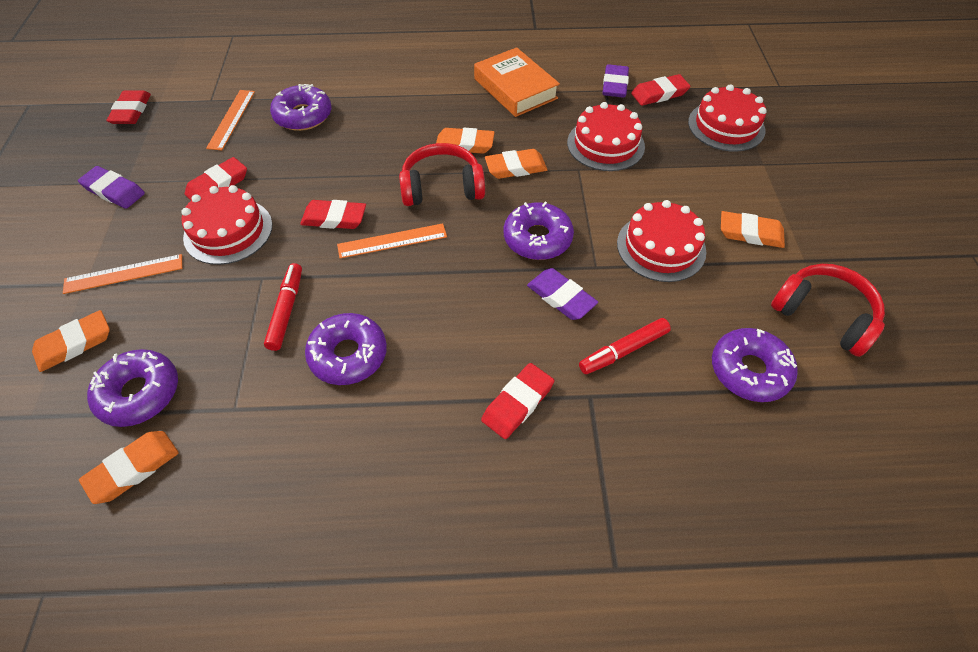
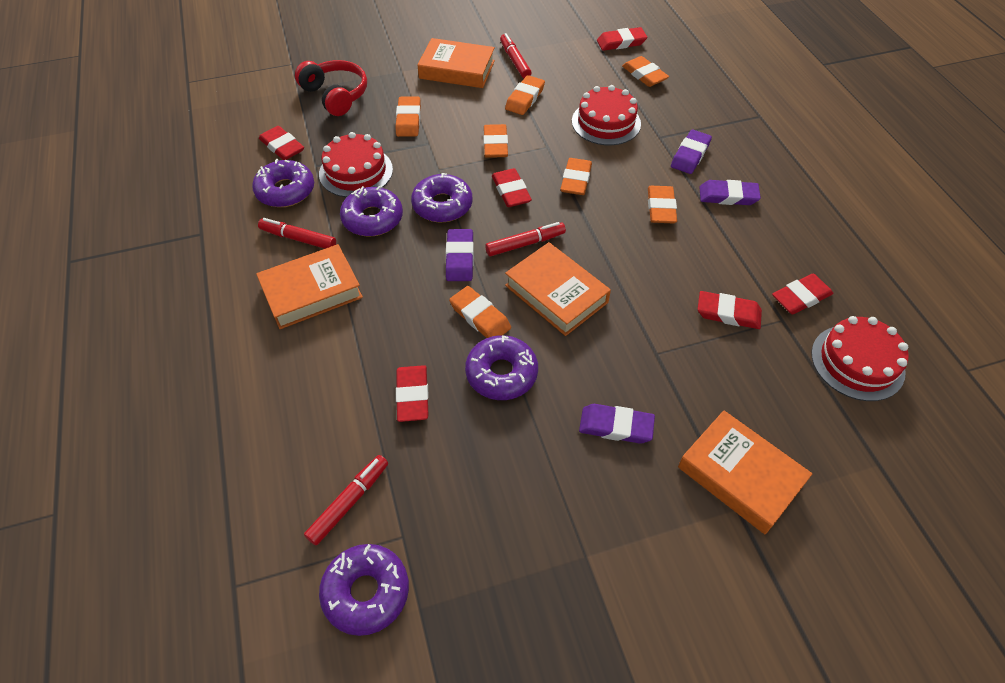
orange book: [474,47,560,117] = 1 -> [256,244,363,329] [417,38,495,88] [505,242,611,336] [678,411,812,534] = 4
orange eraser: [32,310,110,372] [79,431,179,504] [436,128,495,154] [485,149,547,179] [721,211,785,248] = 5 -> [395,96,421,137] [449,286,511,338] [483,124,508,158] [505,75,545,115] [560,158,592,195] [622,56,669,87] [648,186,677,224] = 7
orange ruler: [63,254,182,294] [206,90,255,150] [337,223,447,258] = 3 -> none = 0
purple eraser: [78,166,145,209] [527,268,598,320] [602,64,629,98] = 3 -> [446,229,474,281] [579,404,655,444] [671,130,712,174] [699,180,761,205] = 4
red cake: [181,185,272,265] [567,102,645,171] [617,200,706,282] [688,84,767,152] = 4 -> [319,132,393,197] [572,85,641,145] [811,316,909,401] = 3
red eraser: [106,90,151,124] [185,157,247,200] [300,200,366,229] [481,363,554,439] [631,74,690,106] = 5 -> [259,126,304,160] [396,365,429,422] [492,168,532,207] [597,27,647,51] [698,291,762,329] [772,274,833,315] = 6
red headphones: [399,143,485,206] [771,264,885,357] = 2 -> [295,60,367,116] = 1
red marker: [264,263,302,351] [579,318,671,374] = 2 -> [258,218,336,249] [304,455,388,545] [485,222,566,256] [500,33,532,78] = 4

